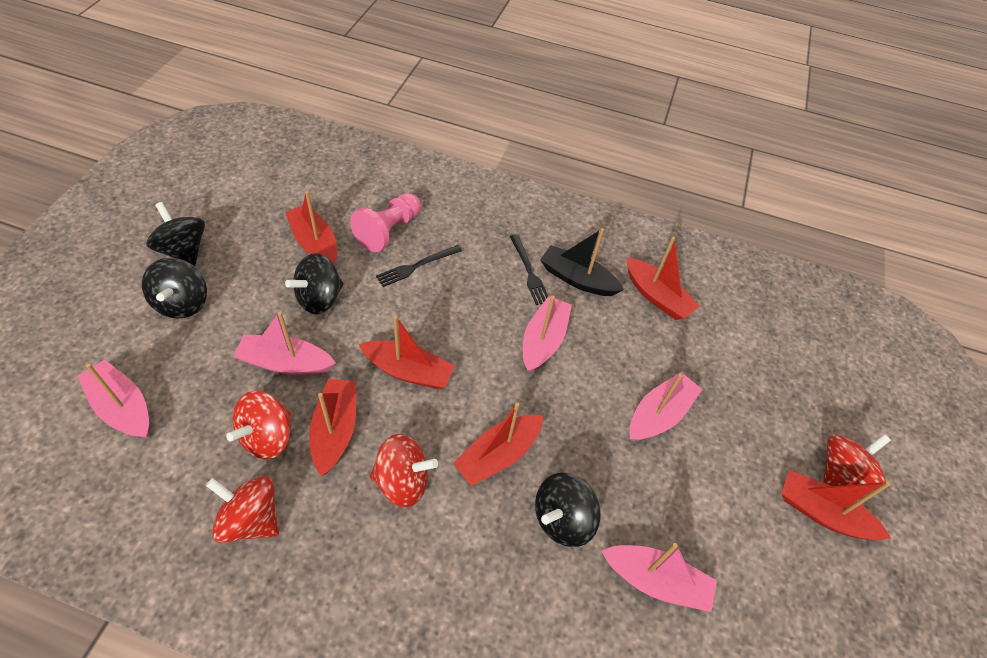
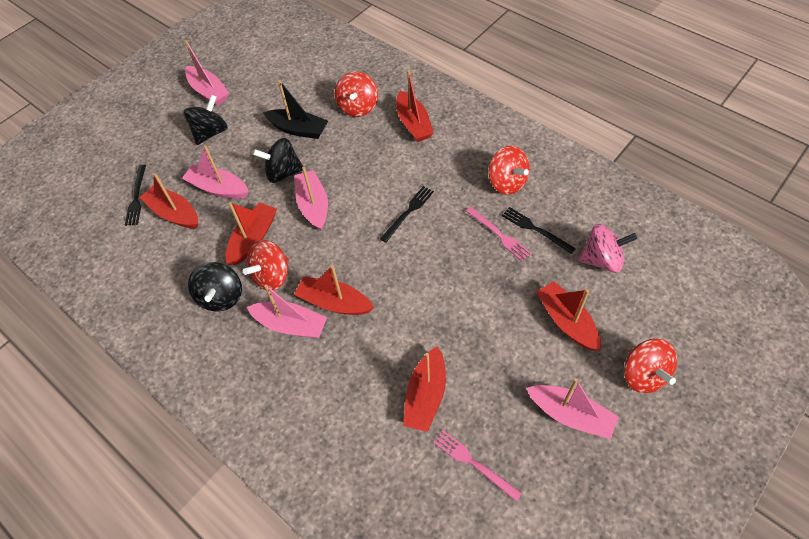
black fork: [376,245,462,287] [510,234,548,305] = 2 -> [125,165,146,226] [380,186,434,243] [502,207,576,254] = 3
black spinning top: [142,258,207,319] [146,202,205,266] [285,253,344,314] [535,473,601,547] = 4 -> [183,95,228,145] [188,262,242,311] [253,138,303,183] = 3
pink fork: none = 0 -> [433,430,522,502] [466,207,531,261] = 2
pink pawn: [350,193,421,252] = 1 -> none = 0
pink spinning top: none = 0 -> [578,224,637,273] = 1

